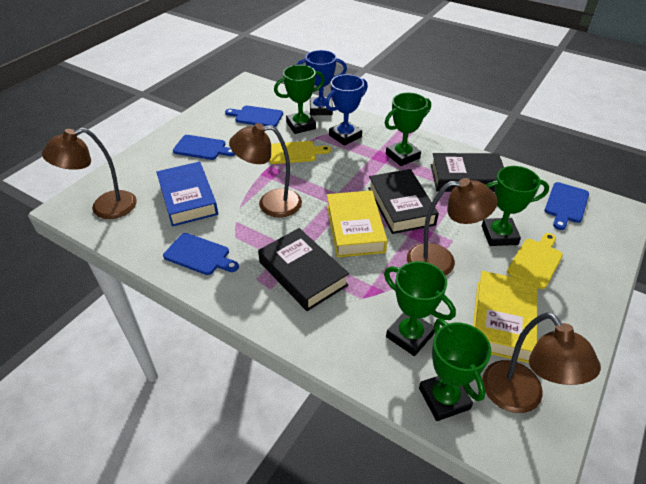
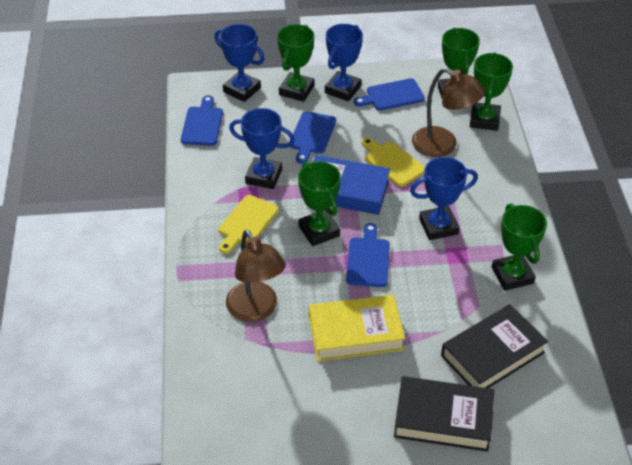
black book: [258,228,349,311] [368,169,439,234] [431,153,504,192] = 3 -> [394,376,494,452] [441,304,548,388] = 2
blue trophy: [296,50,347,115] [325,74,368,146] = 2 -> [215,24,265,102] [229,108,295,189] [325,24,363,101] [410,157,478,240] = 4
brown lamp: [42,128,137,219] [229,123,302,218] [407,178,498,276] [483,312,601,413] = 4 -> [226,230,286,322] [412,68,485,157] = 2
yellow book: [327,190,387,257] [473,271,537,363] = 2 -> [309,295,405,361] = 1

